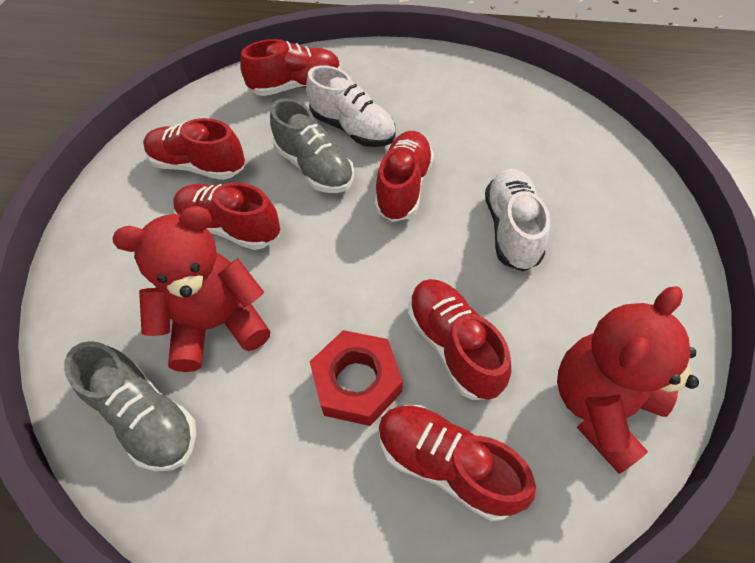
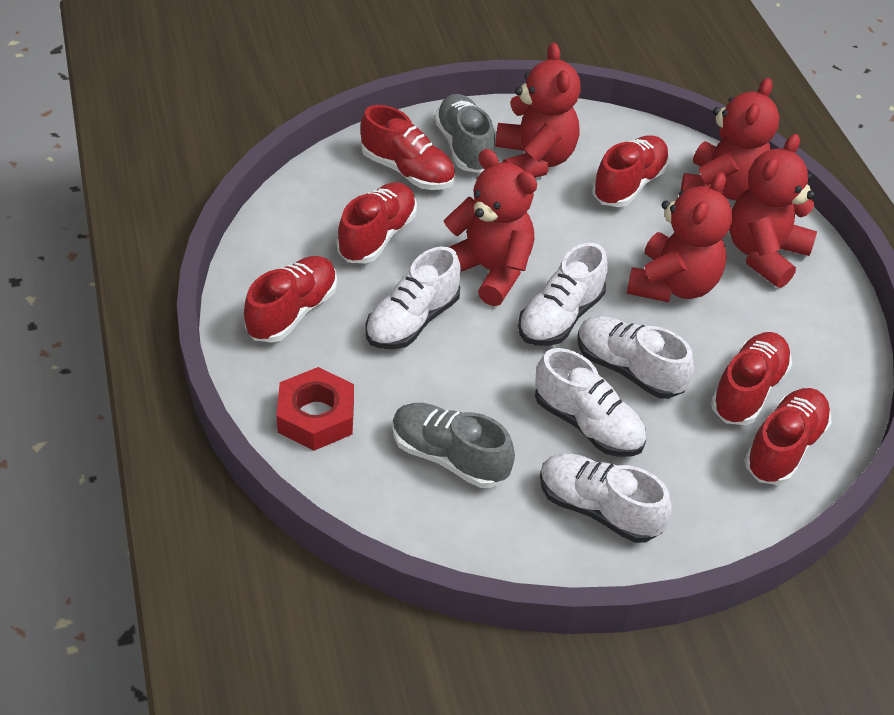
red teddy bear: [112,206,271,372] [557,286,699,474] = 2 -> [444,149,537,306] [495,43,581,178] [627,172,732,303] [681,78,780,200] [729,134,817,288] = 5
white shoe: [306,65,396,147] [485,169,550,272] = 2 -> [366,247,461,349] [518,243,608,346] [535,348,646,457] [540,454,672,543] [577,316,694,399] = 5

